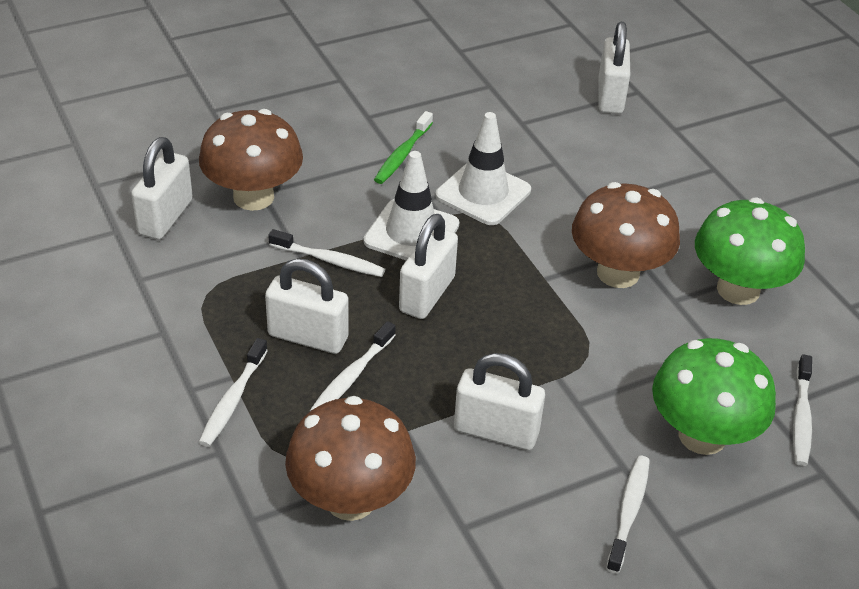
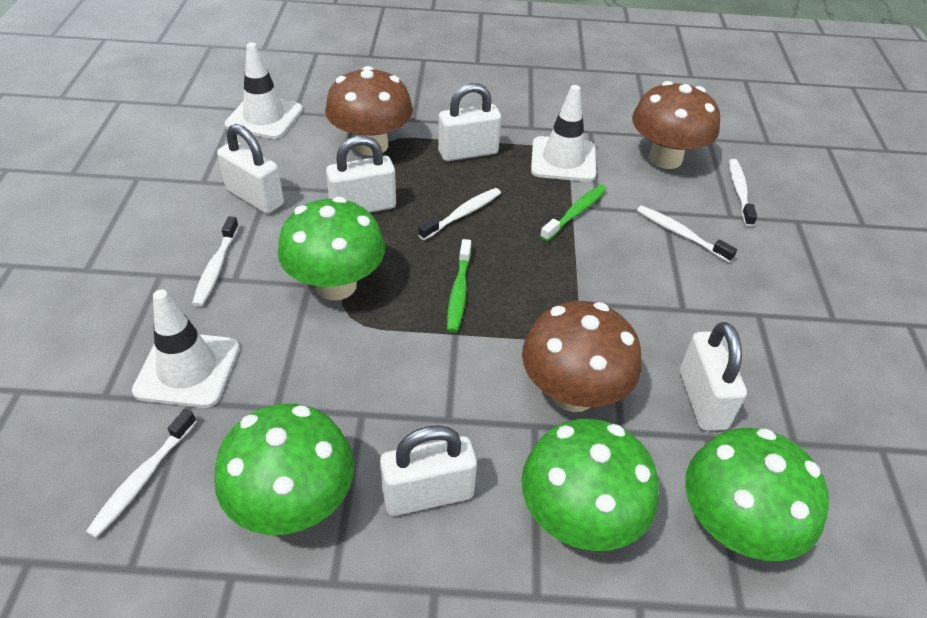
green mushroom: [652,338,776,455] [695,197,805,305] = 2 -> [214,404,354,535] [278,197,385,300] [521,419,659,551] [685,428,829,561] = 4
green toothbrush: [374,111,433,184] = 1 -> [447,239,471,333] [540,185,607,241] = 2
white traffic cone: [364,151,459,260] [435,112,531,225] = 2 -> [132,290,239,408] [224,42,303,139] [531,85,596,182] = 3

